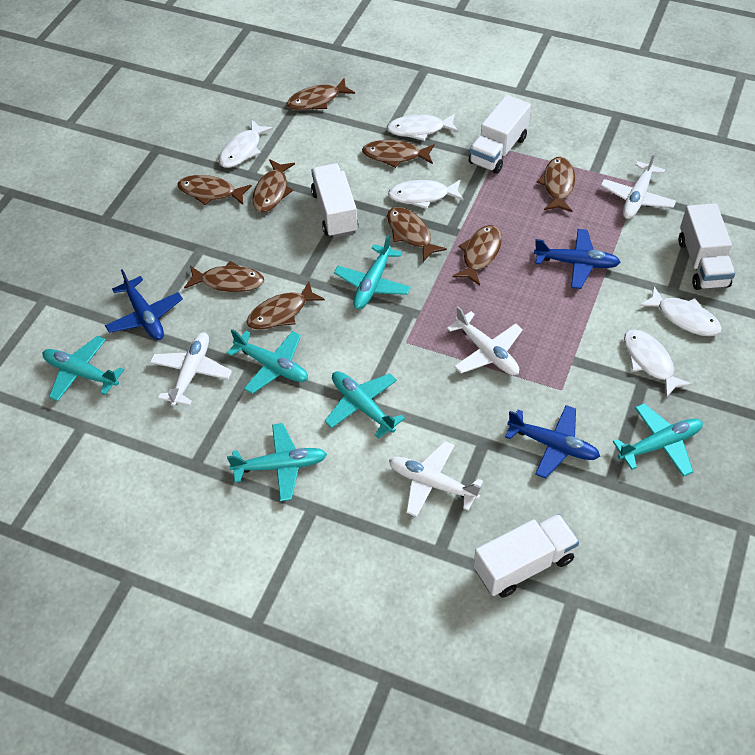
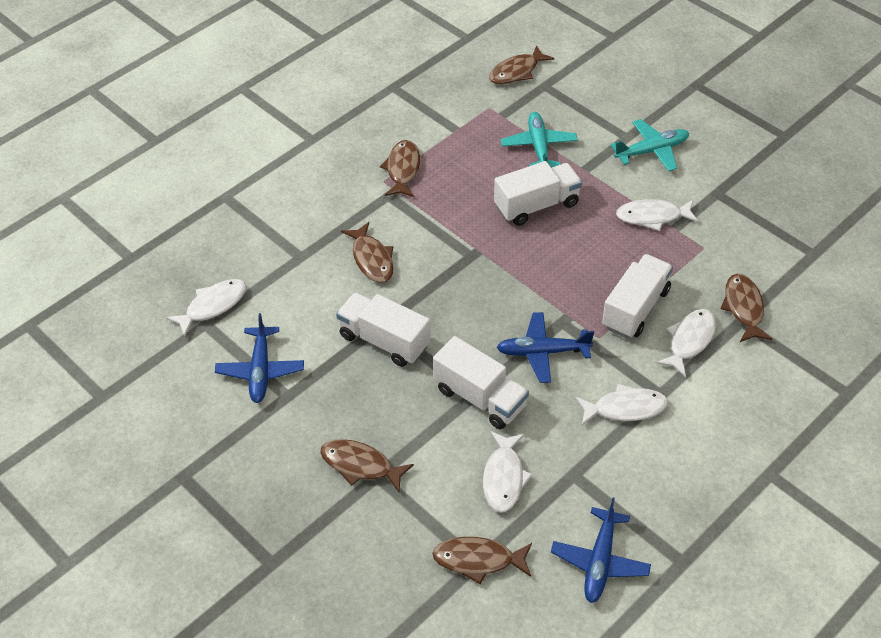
brown fish: [177,175,252,205] [184,261,264,292] [247,281,325,330] [252,159,295,213] [287,78,355,110] [362,140,435,168] [387,207,447,262] [452,225,502,285] [537,157,575,212] = 9 -> [320,439,414,492] [341,222,393,283] [380,140,420,197] [432,537,532,584] [489,45,554,85] [720,274,772,342] = 6
turquoise plane: [42,336,124,401] [227,329,308,394] [227,423,327,501] [325,371,405,439] [334,235,411,309] [613,403,703,477] = 6 -> [501,112,578,167] [610,119,689,171] = 2
white plane: [150,332,232,406] [389,441,483,517] [447,306,523,375] [601,152,676,219] = 4 -> none = 0

